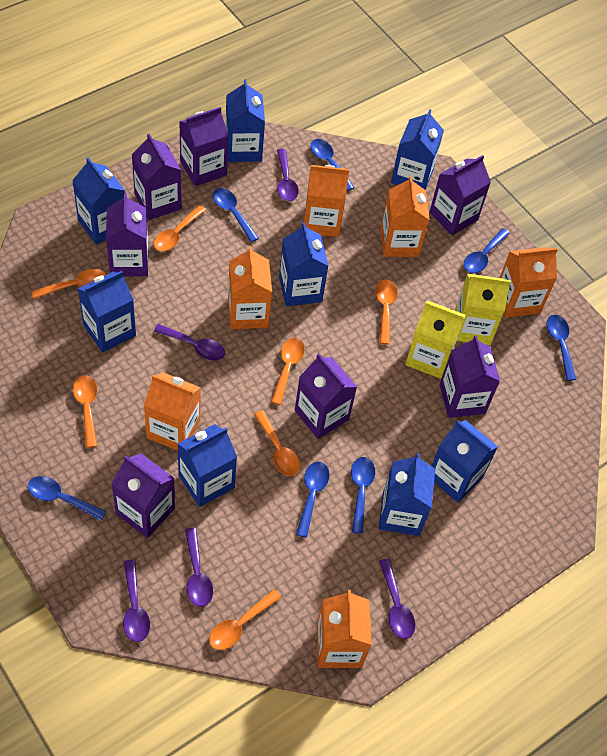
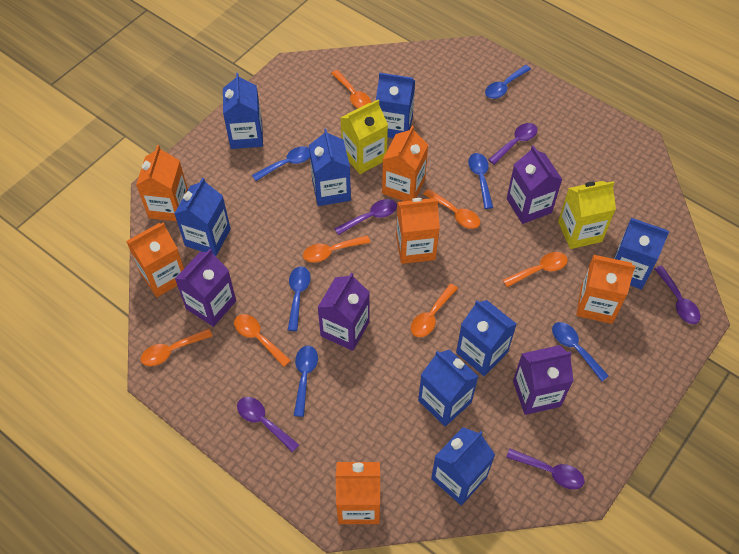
blue spoon: [28,476,107,521] [213,188,259,242] [296,462,330,538] [310,139,355,191] [351,457,375,534] [464,228,510,273] [546,315,576,381] = 7 -> [252,146,310,181] [288,266,311,331] [294,346,318,417] [468,153,493,209] [485,65,531,99] [552,322,609,381] = 6
purple carton: [106,193,148,276] [111,453,175,538] [132,134,182,220] [180,107,229,186] [295,354,357,439] [429,155,491,235] [440,335,500,418] = 7 -> [175,249,236,327] [317,272,370,351] [507,145,562,224] [513,345,574,415] = 4

